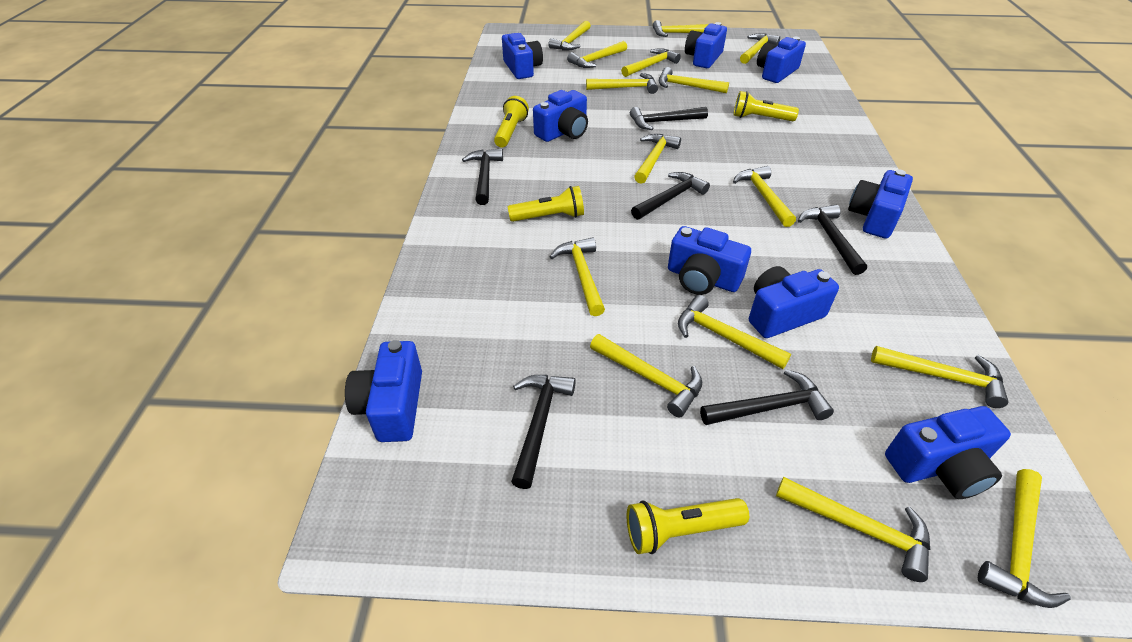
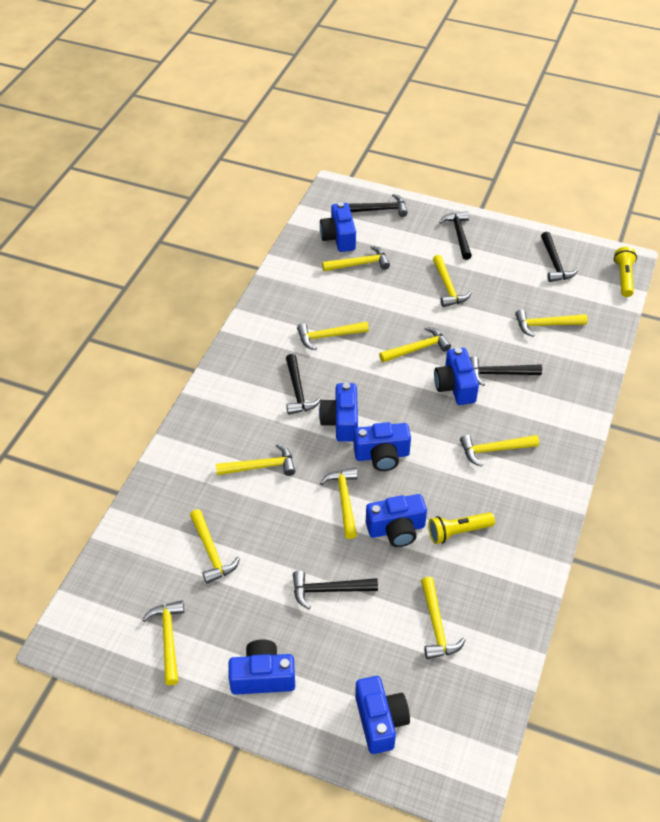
blue camera: [345,340,422,442] [502,33,543,79] [533,90,588,142] [668,226,751,295] [685,22,727,68] [749,266,839,338] [757,37,806,83] [848,170,913,239] [885,406,1011,499] = 9 -> [229,640,295,695] [319,383,358,442] [320,202,356,252] [353,422,411,471] [355,676,410,754] [366,494,427,547] [434,348,479,405] = 7
yellow flashlight: [494,96,529,147] [507,186,584,222] [627,498,749,554] [733,91,799,121] = 4 -> [428,512,495,544] [614,247,637,297] = 2
yellow hammer: [548,21,591,50] [550,237,605,316] [567,41,627,68] [586,73,658,94] [590,334,702,417] [621,48,681,77] [634,134,681,184] [652,20,708,37] [659,67,729,93] [678,295,791,369] [733,166,796,227] [740,33,780,64] [776,477,930,582] [871,346,1008,408] [978,469,1071,608] = 15 -> [142,601,184,685] [190,509,240,584] [216,444,295,476] [297,321,369,350] [320,468,358,539] [322,246,390,271] [379,327,451,363] [421,577,466,659] [433,255,472,307] [460,435,539,467] [515,309,588,337] = 11

